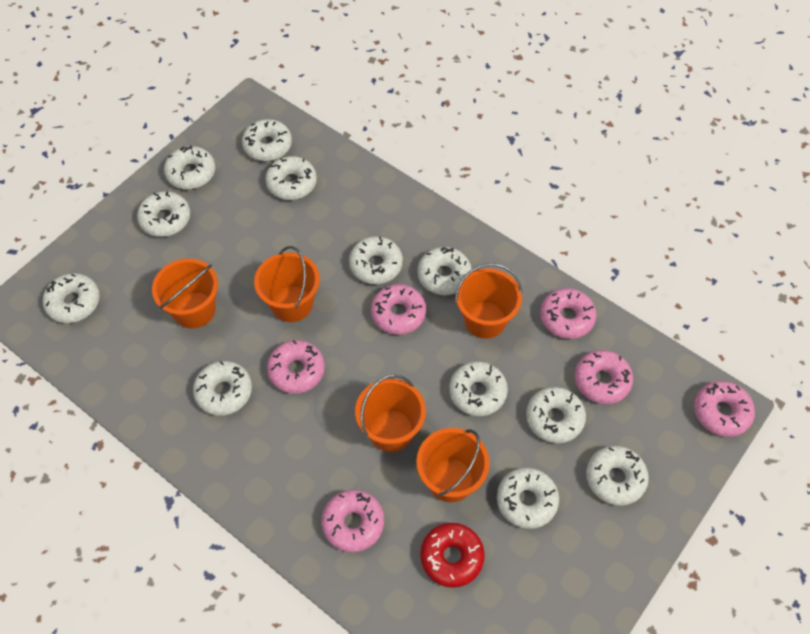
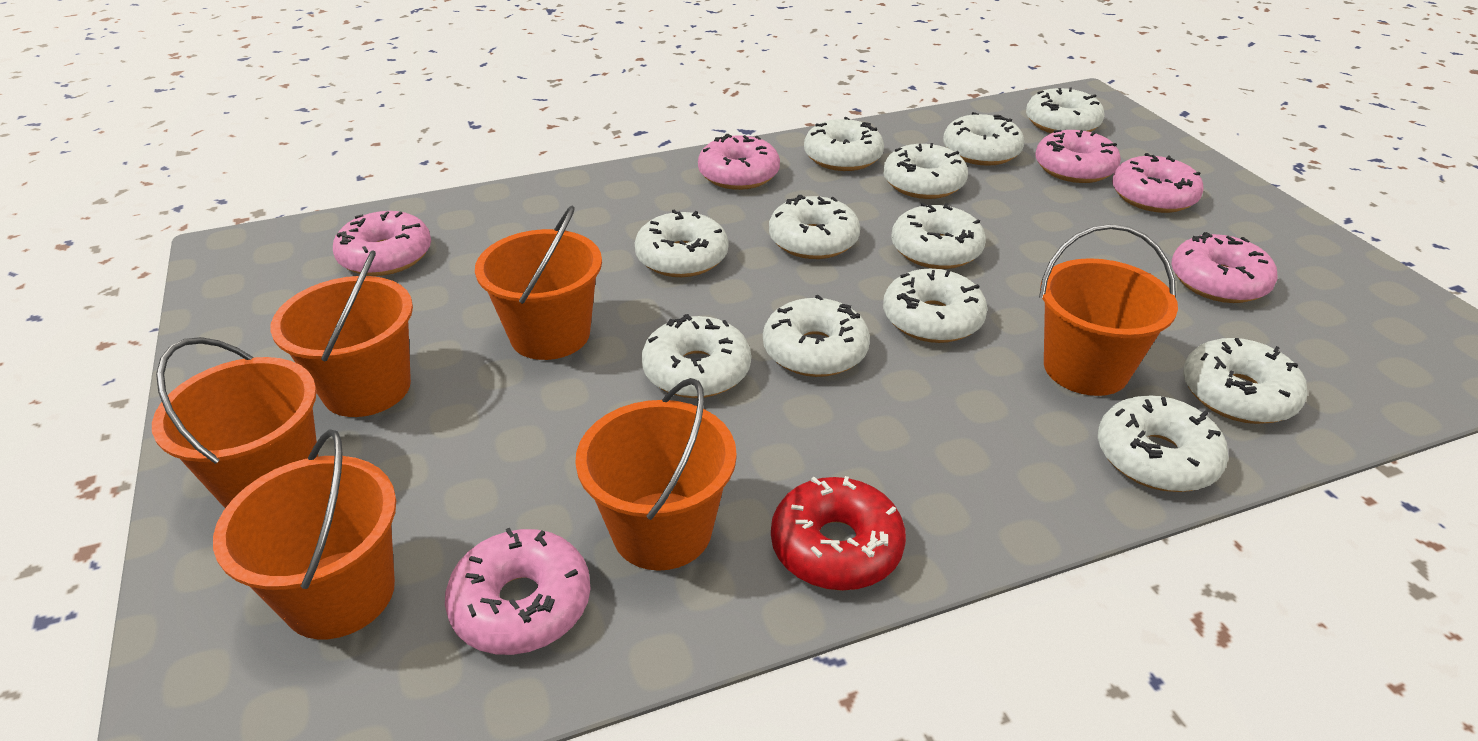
orange bucket: [152,259,218,328] [254,246,320,322] [355,374,426,452] [416,428,490,502] [455,264,522,339] = 5 -> [152,337,318,508] [213,429,396,639] [270,250,413,417] [475,206,602,360] [575,378,737,571] [1039,224,1178,396] = 6

